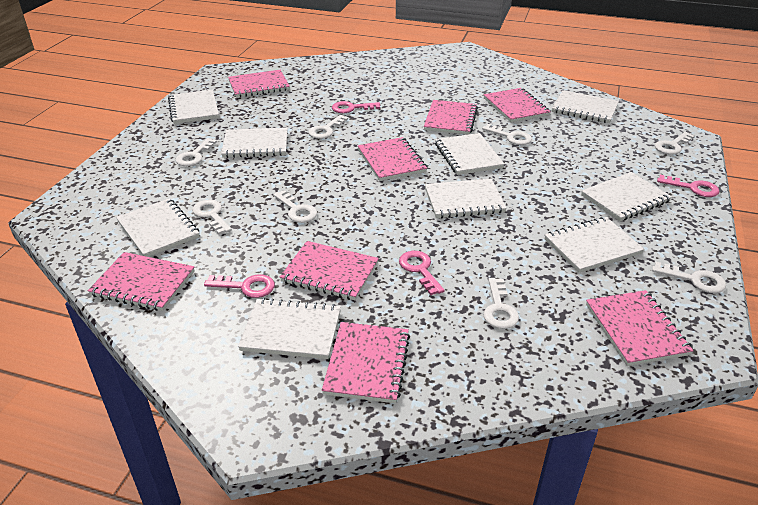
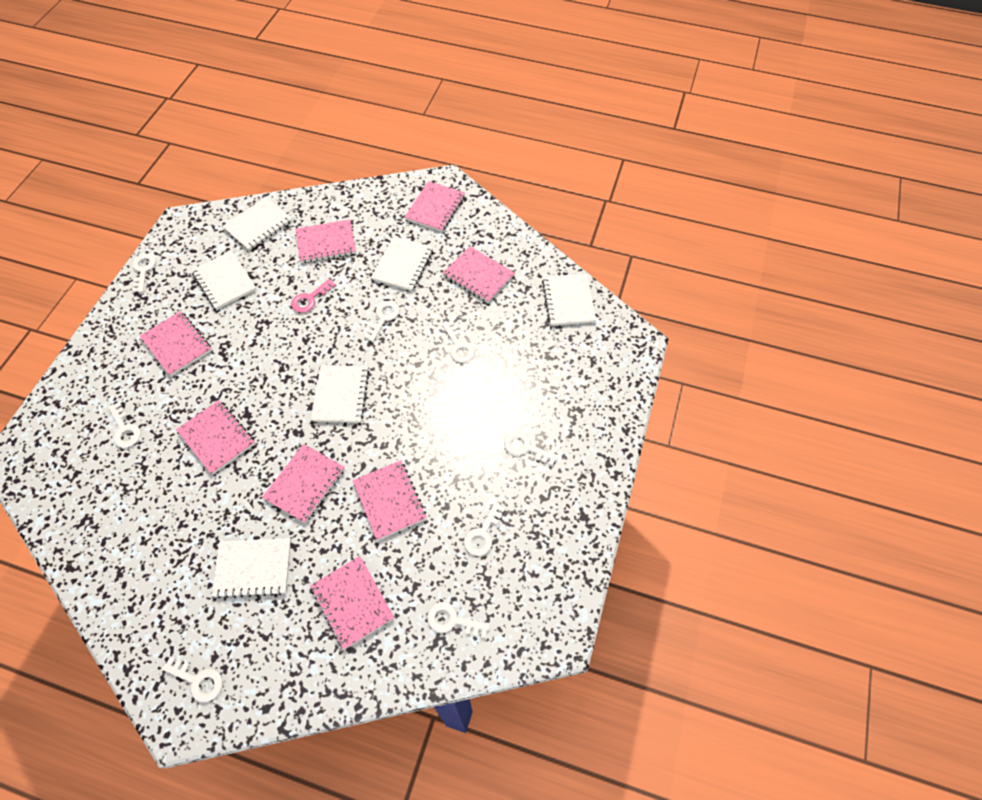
pink key: [204,274,275,298] [332,101,380,113] [399,251,445,295] [657,175,720,197] = 4 -> [291,279,336,313] = 1
white notebook: [116,198,200,257] [168,90,219,124] [221,128,288,158] [238,298,341,359] [425,179,507,218] [435,133,504,175] [545,217,645,273] [552,90,619,123] [581,172,672,221] = 9 -> [192,251,257,310] [212,538,291,599] [222,197,292,251] [311,365,370,423] [371,236,433,291] [542,274,596,326] = 6

